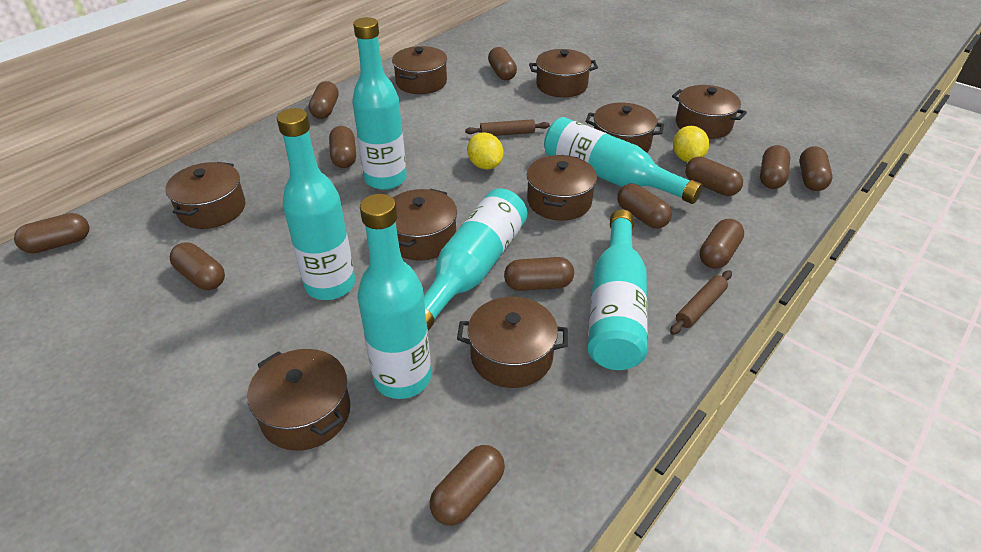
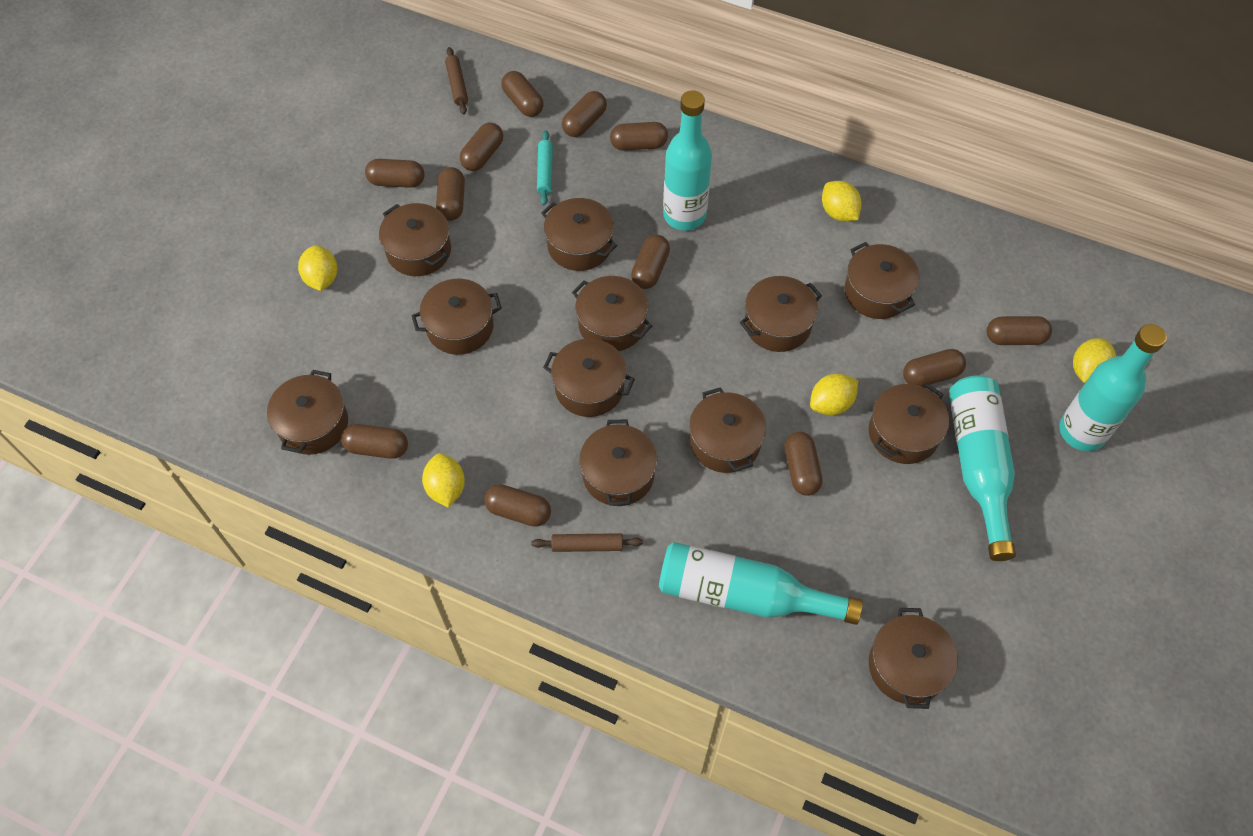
brown pot: [165,162,245,229] [247,349,351,451] [392,46,447,94] [393,189,457,261] [457,297,568,388] [526,155,597,221] [529,49,598,97] [586,103,664,153] [672,85,747,139] = 9 -> [267,370,348,455] [379,203,451,276] [411,279,502,355] [541,198,617,271] [543,339,635,417] [572,276,652,351] [579,420,657,506] [689,387,766,473] [740,276,822,352] [844,242,919,319] [869,384,949,464] [869,608,958,709] = 12
turquoise bottle: [277,108,355,300] [352,17,407,190] [358,194,431,399] [424,188,528,331] [544,117,703,204] [588,209,648,370] = 6 -> [659,542,863,625] [663,90,712,230] [949,375,1016,561] [1059,324,1167,451] = 4
turquoise rolling pin: none = 0 -> [537,130,553,205] = 1
yellow lemon: [467,132,503,170] [673,126,709,162] = 2 -> [298,245,337,291] [422,453,465,508] [810,374,858,415] [822,181,862,221] [1073,338,1116,383] = 5

